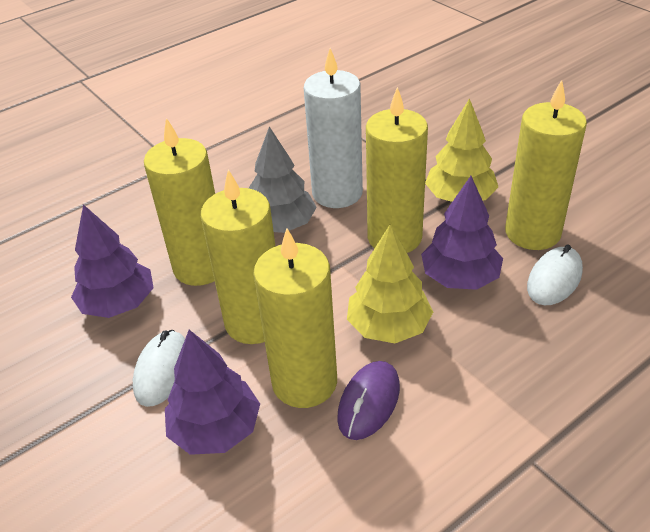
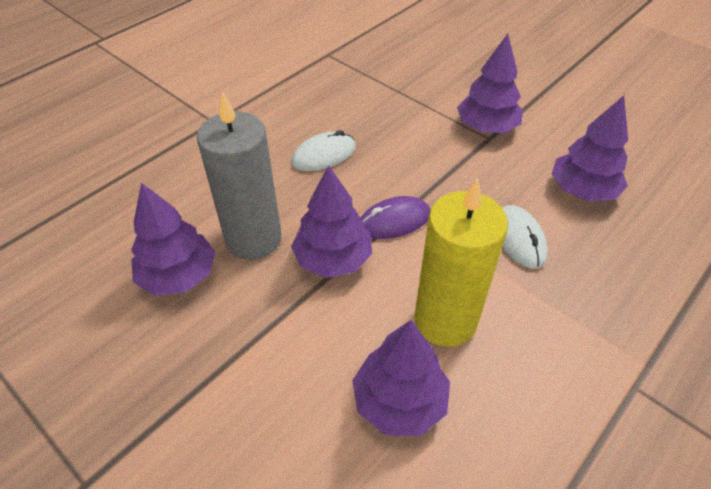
grey candle: none = 0 -> [197,92,282,260] = 1
grey tree: [249,127,317,233] = 1 -> none = 0
purple tree: [71,204,153,318] [165,330,260,455] [421,176,503,290] = 3 -> [131,183,216,296] [291,165,372,278] [352,320,450,436] [457,34,523,133] [552,95,628,202] = 5
white candle: [304,48,363,208] = 1 -> none = 0
yellow candle: [144,118,215,286] [201,170,276,344] [253,228,337,408] [366,87,428,253] [505,80,587,250] = 5 -> [414,179,508,347] = 1
yellow tree: [347,224,433,343] [425,98,498,202] = 2 -> none = 0

